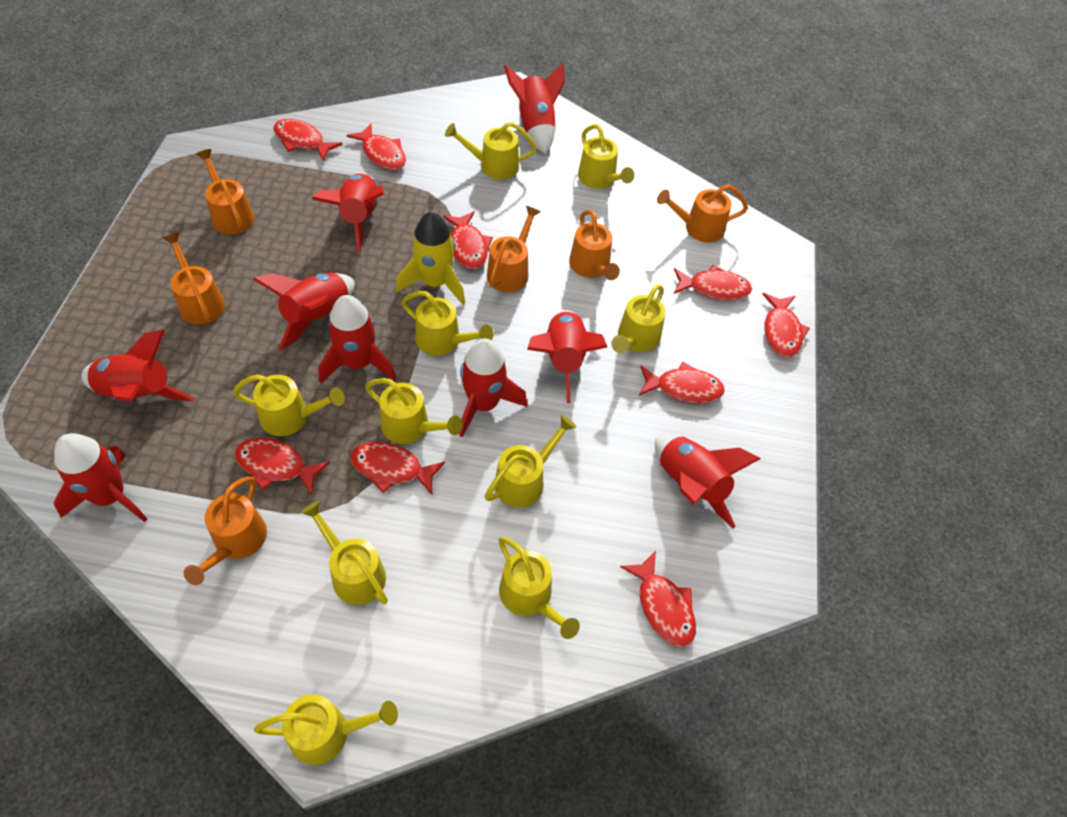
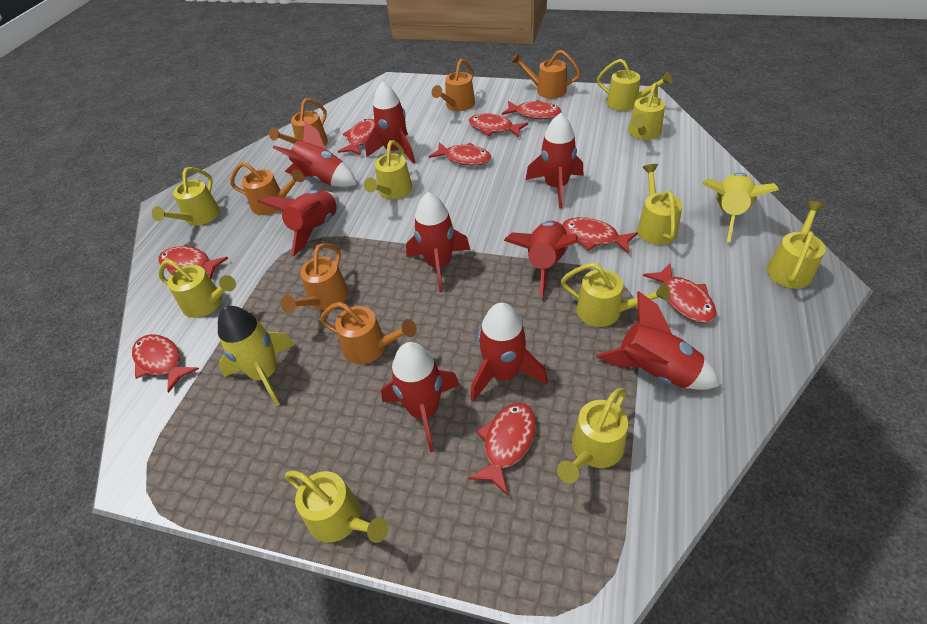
yellow rocket: [396,212,465,305] = 1 -> [218,306,295,406] [702,173,779,242] = 2

